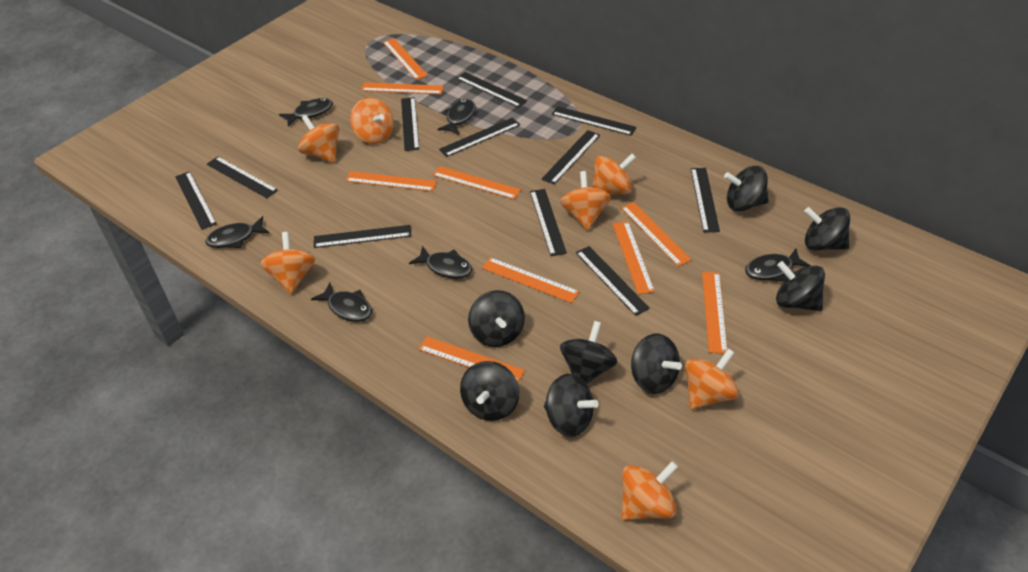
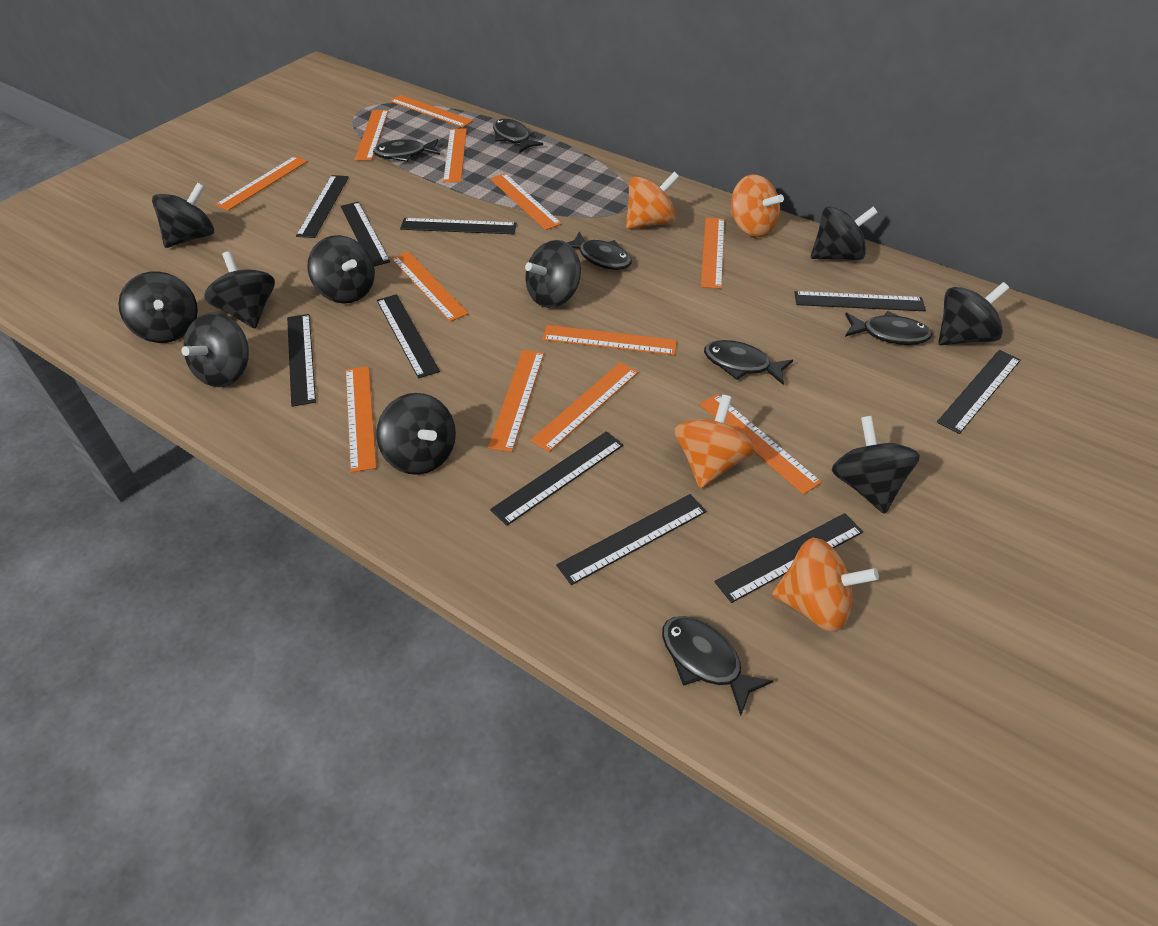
black ruler: [175,171,217,230] [207,156,278,198] [314,225,411,248] [401,97,419,151] [439,118,520,157] [456,72,527,108] [530,189,567,256] [542,130,600,184] [552,106,637,136] [576,246,650,316] [691,168,720,232] = 11 -> [287,314,316,407] [296,175,349,238] [341,202,390,266] [377,294,440,379] [400,218,517,234] [490,431,623,526] [556,494,707,585] [714,513,863,603] [794,291,926,311] [937,350,1021,434] = 10
black spinning top: [460,361,519,421] [468,290,525,347] [544,374,599,437] [560,321,617,384] [631,334,682,394] [724,166,769,211] [776,261,825,311] [804,207,850,250] = 8 -> [119,272,198,343] [152,182,214,248] [181,312,249,387] [204,251,275,328] [307,235,375,304] [376,393,456,475] [525,240,581,308] [811,206,878,260] [832,416,920,514] [938,282,1009,345] = 10
orange ruler: [345,171,437,191] [361,82,444,94] [383,38,428,80] [418,336,525,382] [433,166,521,200] [482,257,580,303] [613,221,655,294] [621,202,692,266] [702,272,727,354] = 9 -> [215,156,308,211] [346,366,377,472] [355,110,388,160] [390,95,473,128] [391,252,469,322] [443,129,467,182] [488,350,544,452] [490,173,562,230] [531,362,638,452] [542,325,677,355] [699,394,822,495] [701,217,725,289] = 12
orange spinning top: [260,232,315,294] [298,115,339,163] [350,98,394,144] [560,171,611,230] [592,154,636,195] [621,461,678,521] [685,348,739,410] = 7 -> [626,172,679,229] [675,395,755,488] [730,174,784,237] [772,538,879,632] = 4

